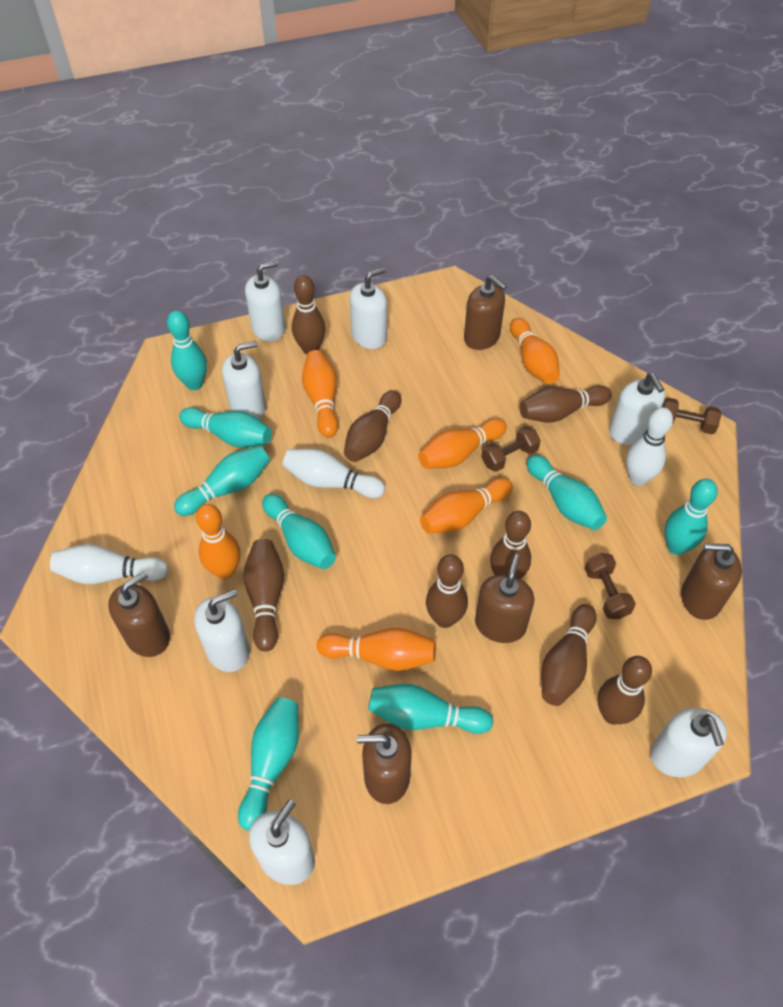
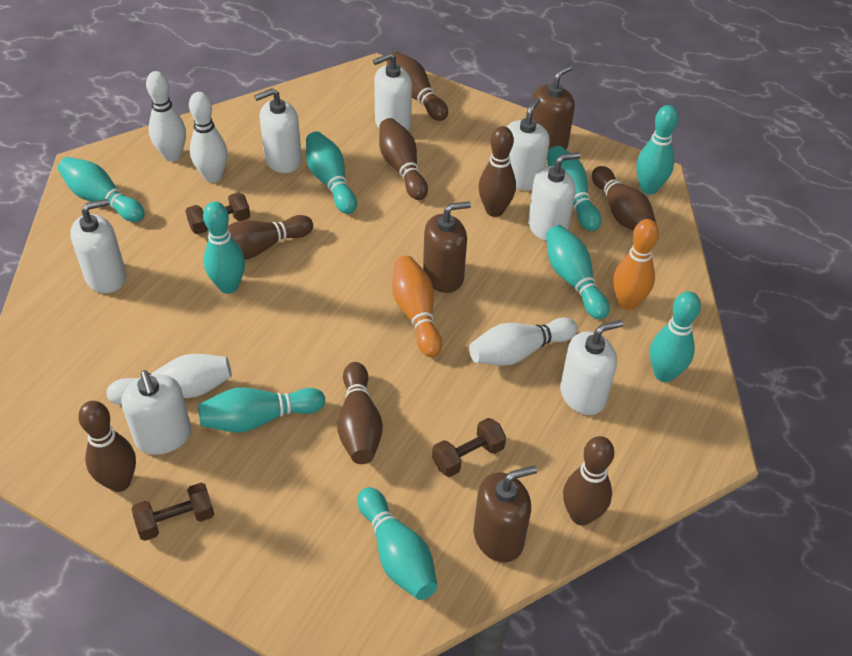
brown soap dispenser: [108,571,170,657] [357,723,412,804] [464,275,507,350] [475,554,534,643] [681,544,742,620] = 5 -> [423,201,471,293] [474,466,537,562] [532,65,575,151] = 3
orange bowling pin: [196,504,240,579] [302,350,338,438] [317,628,436,671] [418,418,507,469] [420,478,513,534] [510,318,560,384] = 6 -> [392,256,442,357] [613,219,659,310] = 2
turquoise bowling pin: [167,310,207,390] [174,446,270,516] [179,407,272,448] [238,697,299,830] [262,494,336,569] [368,684,493,734] [527,455,607,530] [664,479,718,555] = 8 -> [58,157,145,222] [198,387,325,432] [203,201,245,294] [306,131,357,214] [357,487,438,600] [546,225,609,320] [547,146,601,231] [636,105,679,195] [650,291,701,382] = 9
white bowling pin: [50,544,169,584] [283,449,385,498] [626,407,673,486] = 3 -> [106,354,232,405] [146,71,186,162] [189,92,227,183] [469,317,578,366] = 4

